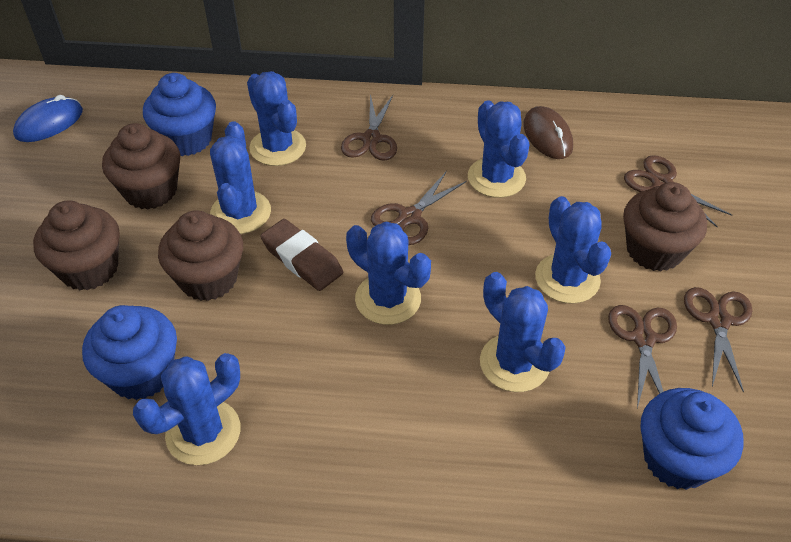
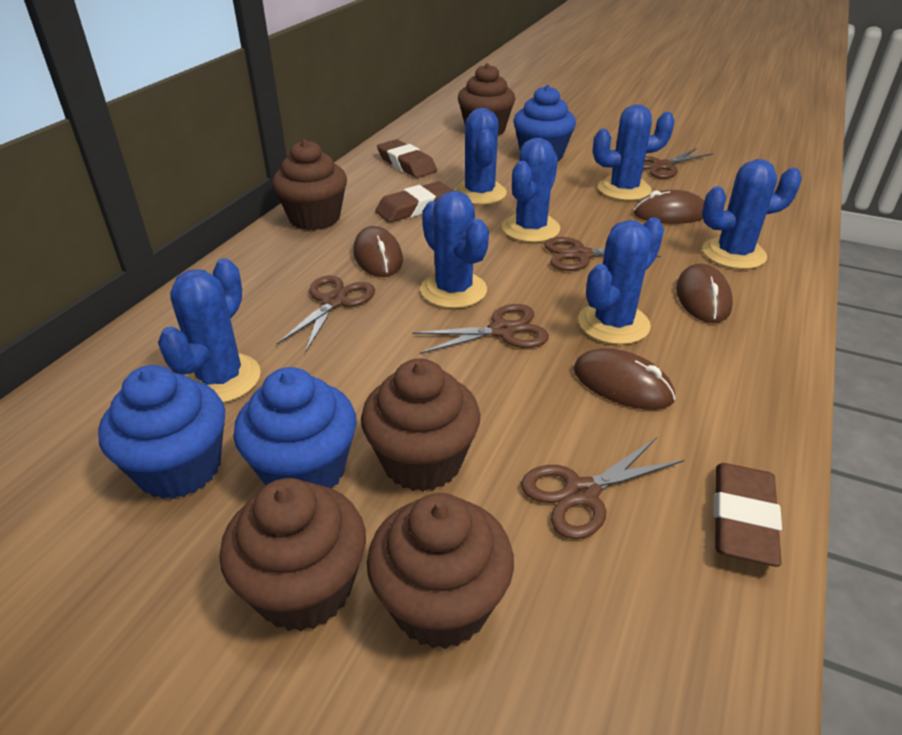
blue mouse: [13,95,83,142] = 1 -> none = 0
brown cupcake: [33,201,120,290] [102,123,180,209] [158,210,243,301] [623,182,707,272] = 4 -> [220,478,366,632] [272,139,347,230] [361,358,480,491] [367,493,514,649] [458,63,515,135] = 5
brown eraser: [260,219,343,291] = 1 -> [375,181,454,223] [377,139,437,178] [713,463,782,567] = 3
brown mouse: [523,106,573,159] = 1 -> [353,226,403,277] [574,348,675,410] [634,190,704,224] [676,263,733,323] = 4

